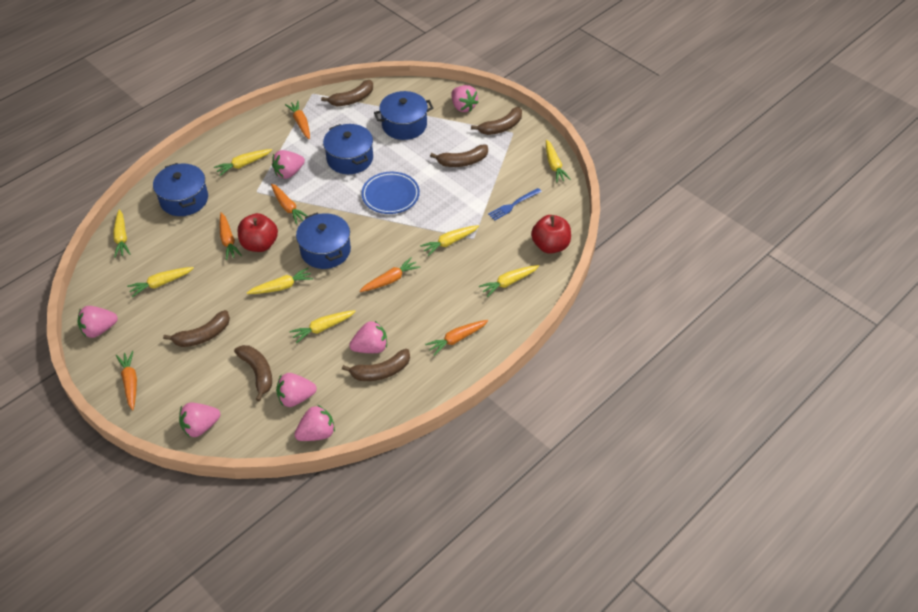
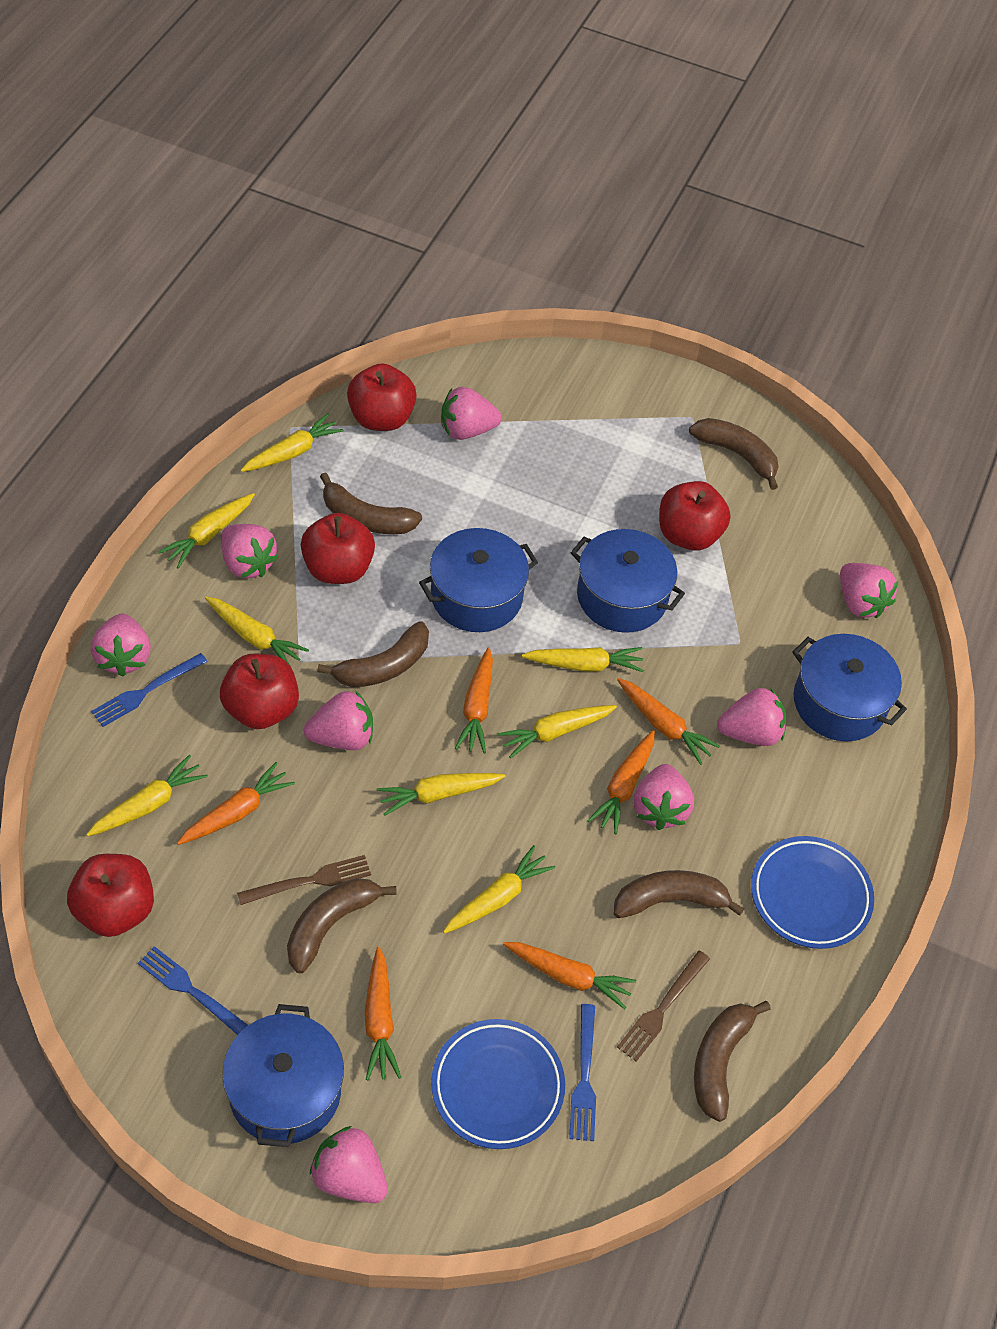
blue fork: [488,188,542,221] = 1 -> [91,653,208,727] [138,946,248,1035] [569,1004,596,1141] = 3
blue plate: [361,172,420,214] = 1 -> [431,1019,565,1149] [751,836,874,949] = 2
brown fork: none = 0 -> [237,855,371,905] [617,951,710,1062] = 2
pink strawberry: [78,306,118,338] [179,403,220,437] [272,150,305,179] [276,373,317,407] [294,405,335,441] [349,321,387,353] [451,85,478,112] = 7 -> [90,614,151,676] [221,524,278,579] [304,691,373,750] [310,1126,388,1203] [441,387,502,440] [633,764,694,830] [717,688,786,746] [840,563,898,618] = 8
red apple: [238,213,278,252] [531,215,571,254] = 2 -> [67,854,154,937] [220,654,299,729] [301,513,375,584] [347,363,417,431] [659,481,731,551] = 5

